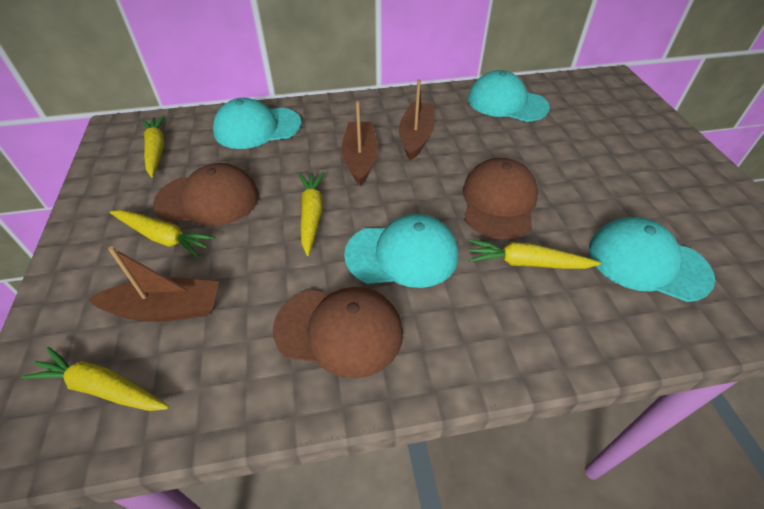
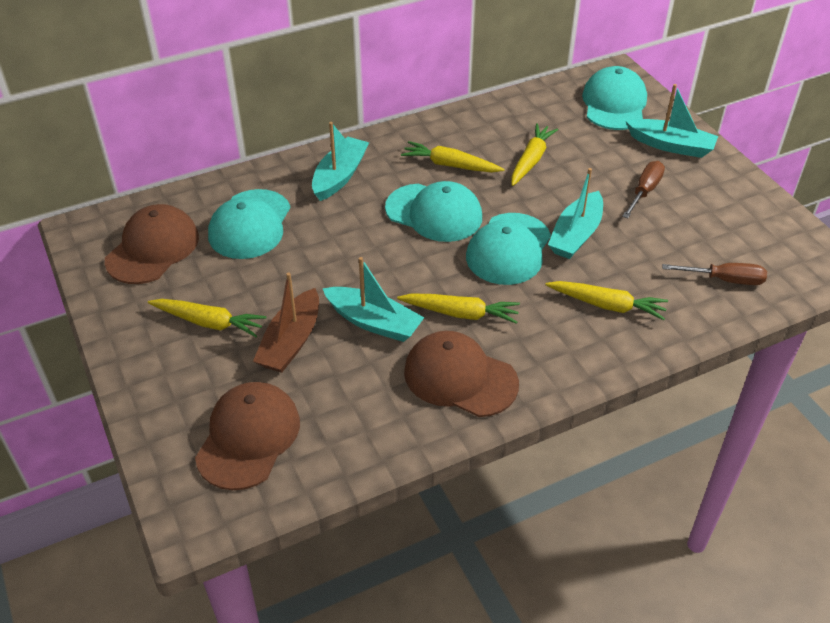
brown boat: [88,246,219,322] [342,101,378,186] [399,79,435,161] = 3 -> [253,273,319,373] = 1
brown screwdriver: none = 0 -> [622,161,665,218] [662,263,767,285] = 2
turquoise boat: none = 0 -> [312,122,369,201] [322,257,424,342] [548,168,603,259] [626,84,718,158] = 4

